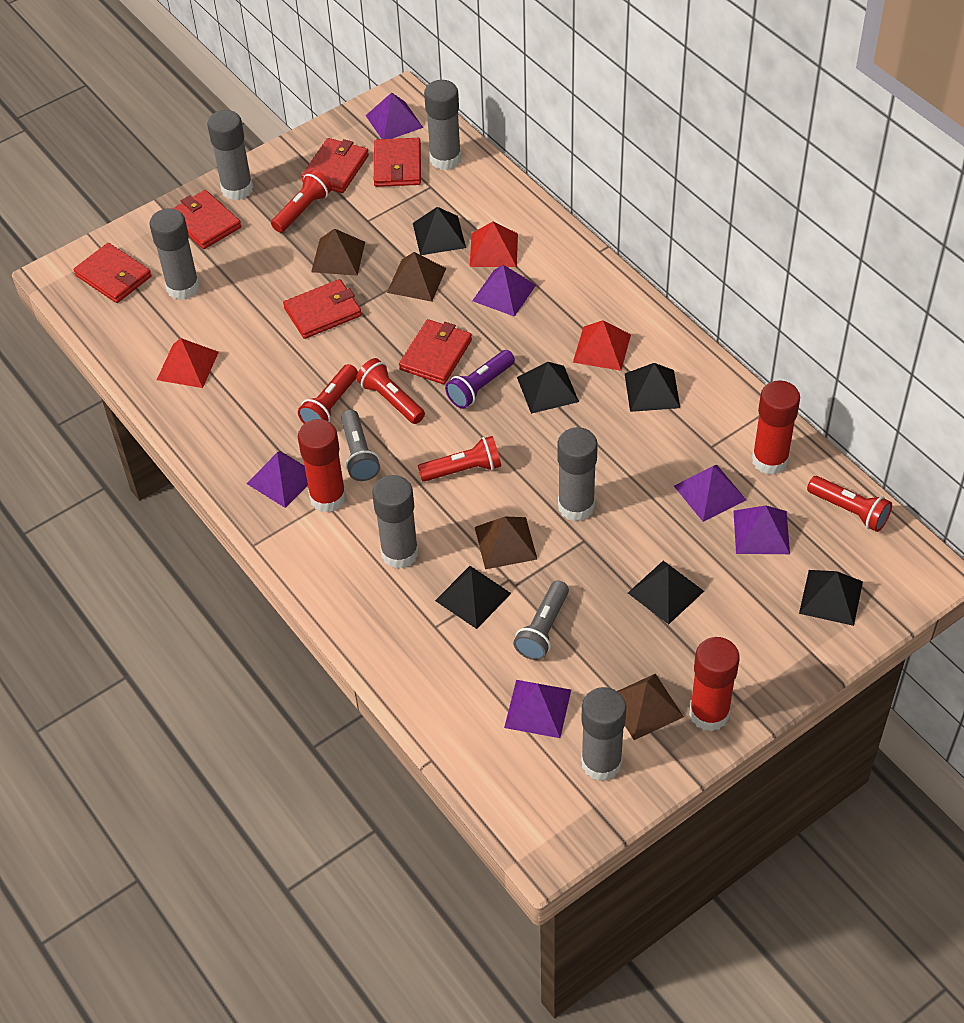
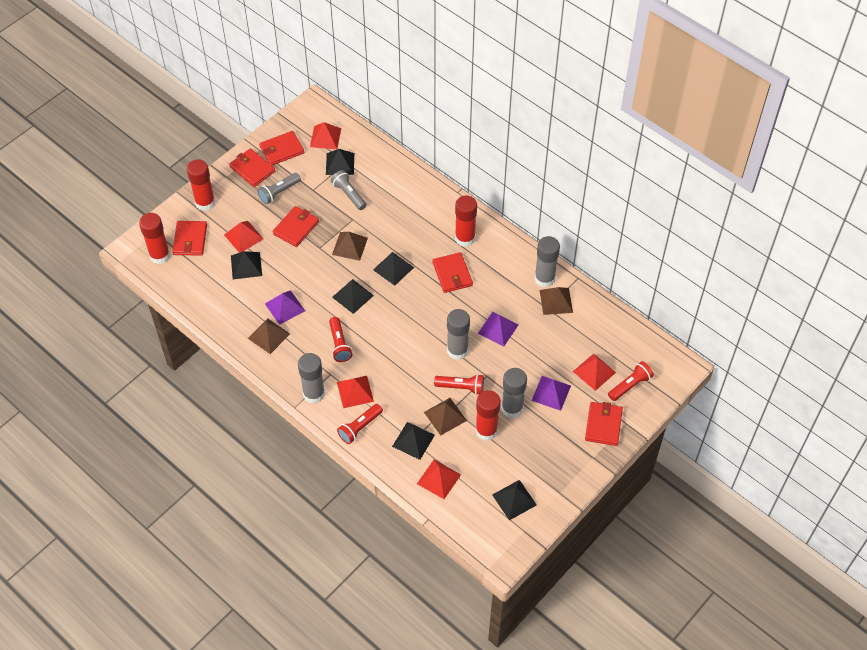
grey glue stick: [149,208,200,300] [207,110,253,200] [372,475,419,569] [424,80,461,170] [557,427,598,521] [581,687,627,781] = 6 -> [298,353,325,404] [447,309,470,360] [501,368,527,418] [534,236,560,288] = 4
purple flashlight: [445,350,515,409] = 1 -> none = 0
purple pyramid: [247,451,308,508] [366,93,423,139] [472,265,536,317] [504,680,571,738] [674,465,746,522] [733,505,790,554] = 6 -> [265,290,305,325] [478,312,519,346] [531,376,571,411] = 3
red flashlight: [271,170,332,233] [298,364,358,424] [356,358,425,424] [418,436,501,482] [807,476,892,532] = 5 -> [329,317,352,362] [337,404,383,444] [434,374,484,395] [608,361,654,401] = 4
red glue stick: [298,419,346,513] [689,637,740,731] [752,381,800,475] = 3 -> [139,213,170,264] [187,159,215,211] [455,195,477,247] [475,390,501,441] = 4
red pyramid: [157,338,219,388] [470,222,518,267] [573,320,631,371] = 3 -> [224,221,264,253] [310,122,341,149] [337,376,374,408] [417,460,461,499] [573,354,616,391] = 5

